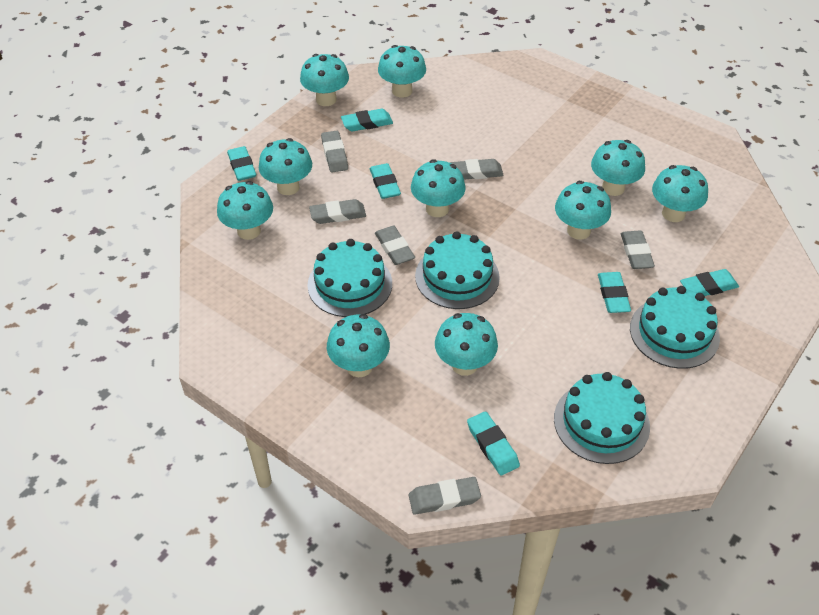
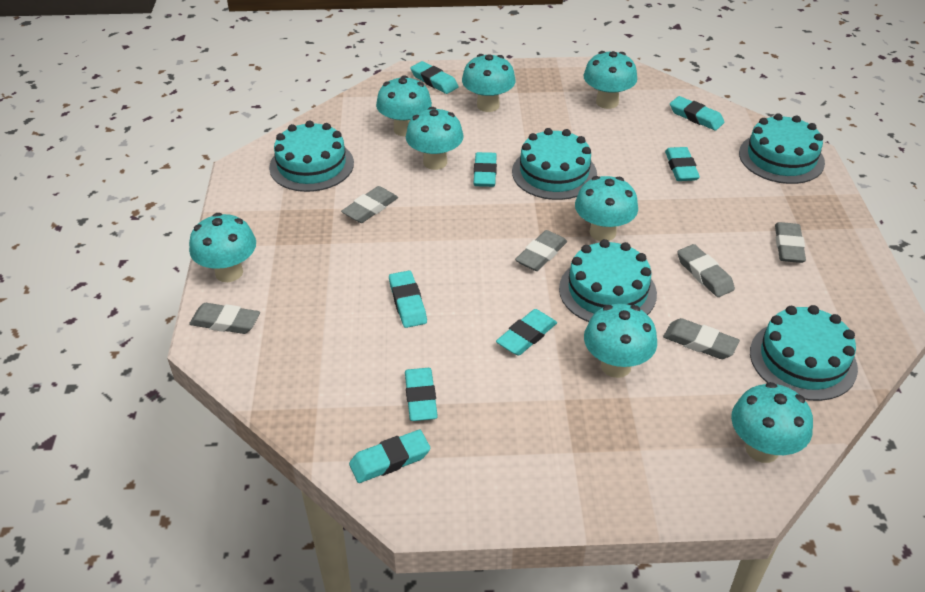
turquoise cake: [307,239,392,317] [415,231,500,309] [554,372,650,464] [630,286,720,369] = 4 -> [269,120,354,192] [512,128,597,200] [559,239,657,322] [739,113,825,184] [750,305,858,401] = 5
turquoise eraser: [227,146,256,181] [341,109,393,132] [370,163,401,199] [467,411,520,476] [598,272,631,313] [680,269,739,296] = 6 -> [349,430,431,483] [389,271,427,328] [405,368,438,421] [411,61,458,94] [474,152,497,187] [496,309,557,356] [665,147,700,181] [670,96,725,131] = 8
turquoise mushroom: [217,181,273,240] [259,138,312,195] [300,54,349,106] [327,314,390,377] [378,45,426,98] [411,159,465,217] [435,313,498,376] [555,181,611,240] [591,140,645,196] [652,165,708,222] = 10 -> [189,213,256,282] [376,75,432,136] [406,107,464,170] [462,54,516,112] [575,176,638,241] [584,51,637,109] [584,304,657,378] [731,382,813,463] = 8

